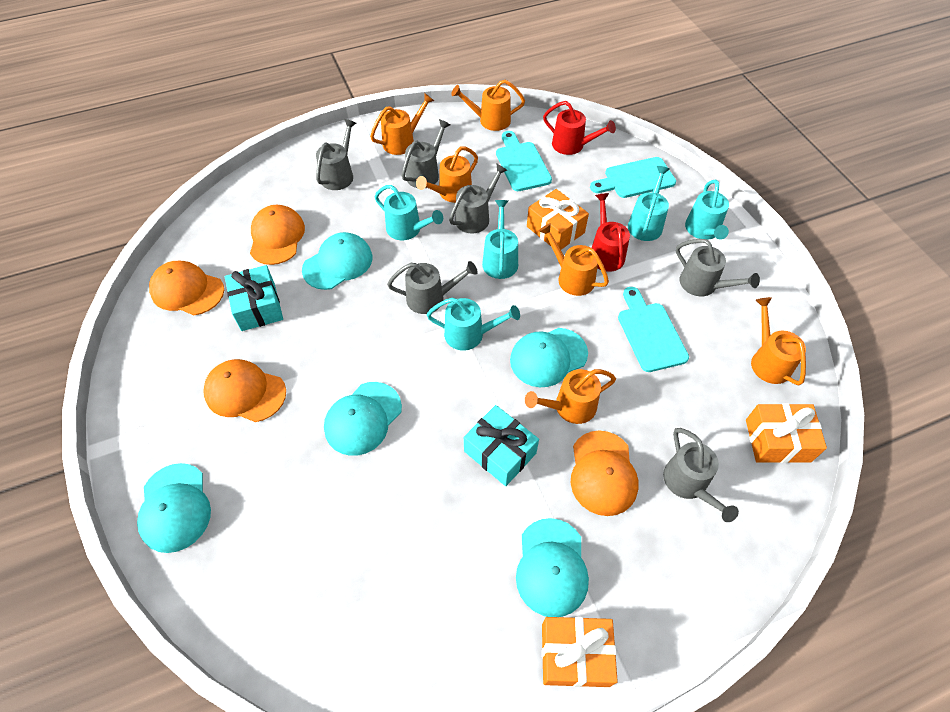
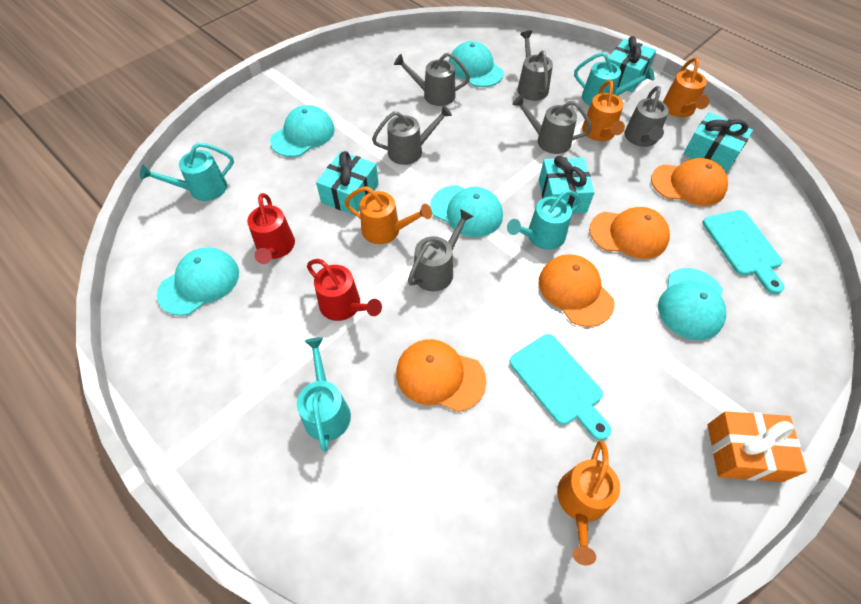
orange gift: [527,189,589,250] [542,617,618,687] [746,403,827,463] = 3 -> [707,411,807,482] = 1
orange watering can: [370,93,434,155] [416,146,478,203] [451,80,525,131] [525,369,616,424] [539,223,609,296] [751,297,806,386] = 6 -> [344,186,432,244] [557,440,620,565] [582,80,625,141] [663,57,709,117] = 4
turquoise cutting board: [496,131,552,191] [590,157,676,198] [618,287,689,372] = 3 -> [509,334,611,441] [702,210,784,294] = 2
turquoise gift: [225,265,283,331] [464,405,539,486] = 2 -> [316,151,379,216] [539,156,595,213] [609,36,656,92] [683,112,753,173] = 4
turquoise watering can: [375,185,443,240] [427,298,520,350] [482,200,518,279] [628,166,670,241] [685,180,729,240] = 5 -> [140,143,234,201] [297,337,351,452] [507,190,580,250] [574,52,655,106] = 4

